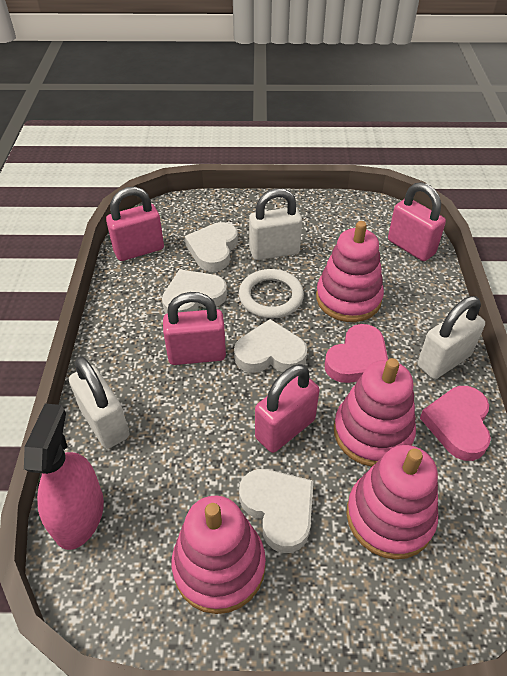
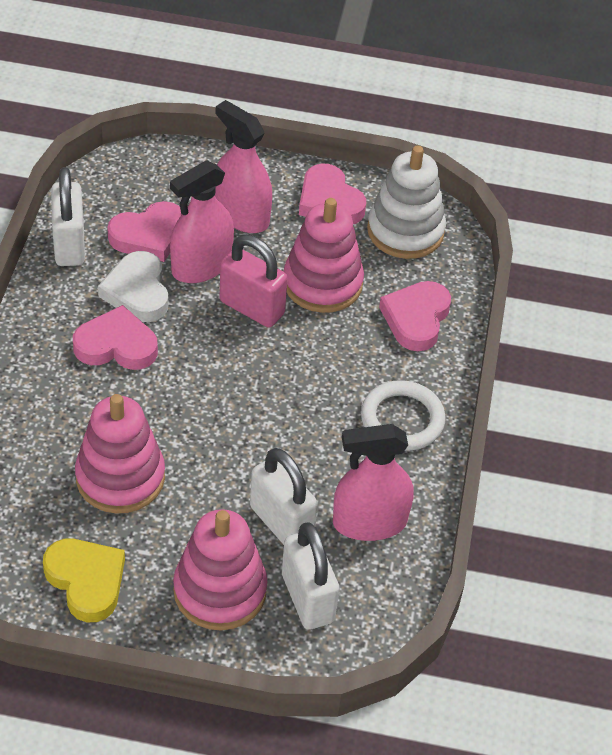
pink heart: [325,324,388,383] [420,386,491,461] = 2 -> [73,305,158,370] [107,201,182,262] [299,164,366,224] [379,281,451,351] = 4
pink padlock: [106,187,164,261] [163,292,226,365] [255,364,320,453] [388,182,446,261] = 4 -> [220,235,288,328] = 1
pink spray bottle: [24,404,104,550] = 1 -> [170,160,234,283] [215,100,272,233] [333,424,413,541] = 3
pink stacking toy: [172,496,266,614] [316,221,384,322] [334,358,416,467] [346,445,438,559] = 4 -> [75,394,165,514] [173,509,267,630] [284,198,364,313] = 3
white heart: [162,269,227,314] [185,222,238,272] [234,319,307,373] [239,469,313,553] = 4 -> [98,251,168,322] = 1
white stacking toy: none = 0 -> [367,145,446,259] = 1
yellow heart: none = 0 -> [43,539,125,622] = 1

